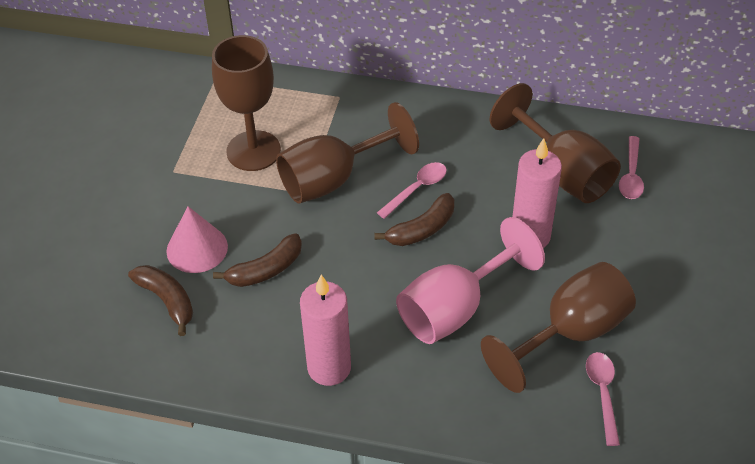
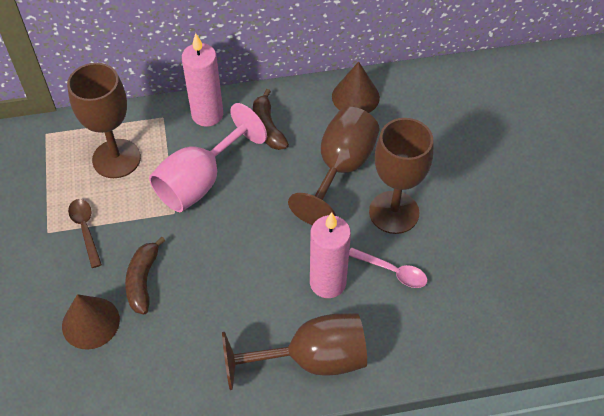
brown banana: [128,265,193,336] [213,233,302,287] [374,193,454,246] = 3 -> [125,237,166,314] [253,89,289,150] = 2
brown cone: none = 0 -> [62,294,120,350] [332,61,380,113] = 2
brown spoon: none = 0 -> [68,199,102,268] = 1
pink cone: [166,206,228,273] = 1 -> none = 0
pink spoon: [377,162,447,219] [586,352,620,446] [619,136,644,199] = 3 -> [349,248,428,288] = 1

